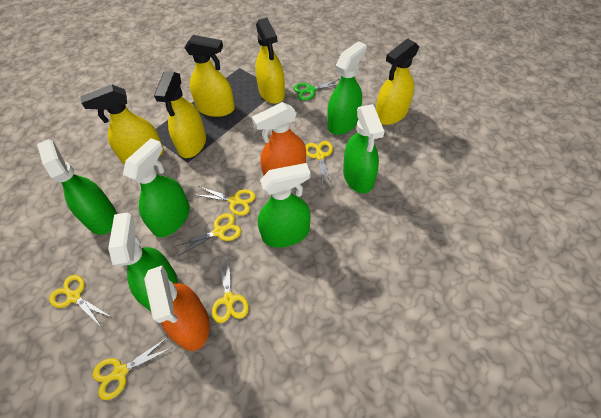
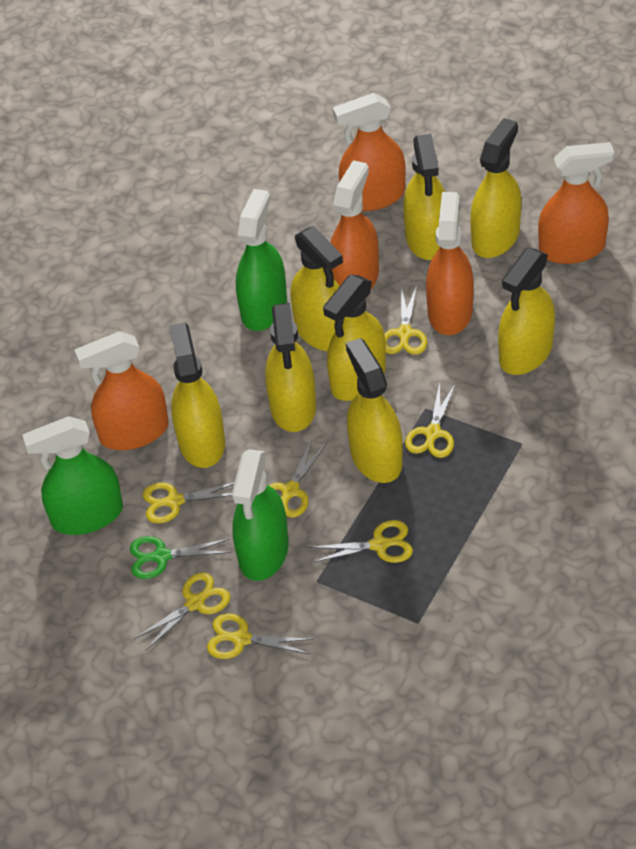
green spray bottle: [37,139,117,235] [108,212,178,311] [123,138,190,237] [258,163,311,248] [327,41,367,135] [343,104,385,193] = 6 -> [22,416,123,535] [232,449,289,581] [236,189,287,331] = 3
orange spray bottle: [144,265,209,351] [252,102,306,176] = 2 -> [75,331,169,450] [330,160,379,289] [333,93,406,211] [426,192,474,335] [538,142,614,264] = 5
yellow scissors: [49,275,111,327] [93,337,172,400] [176,213,241,255] [196,186,256,216] [212,256,249,323] [305,141,333,186] = 6 -> [134,572,230,650] [143,482,235,524] [207,613,314,659] [269,440,327,518] [309,520,413,563] [384,286,427,355] [405,383,456,458] = 7
yellow spray bottle: [80,85,164,165] [154,71,206,158] [184,35,235,117] [255,18,285,104] [376,39,419,125] = 5 -> [170,322,225,468] [265,303,316,432] [290,226,343,351] [323,275,386,401] [346,338,403,483] [403,134,445,260] [470,118,521,258] [498,248,555,375] = 8

